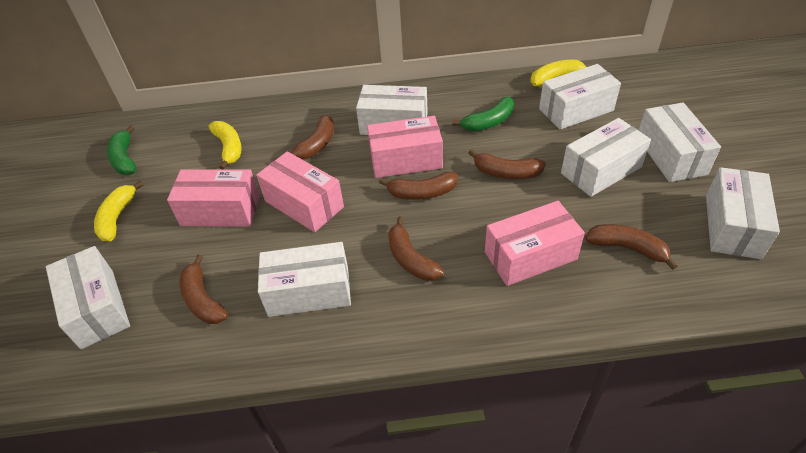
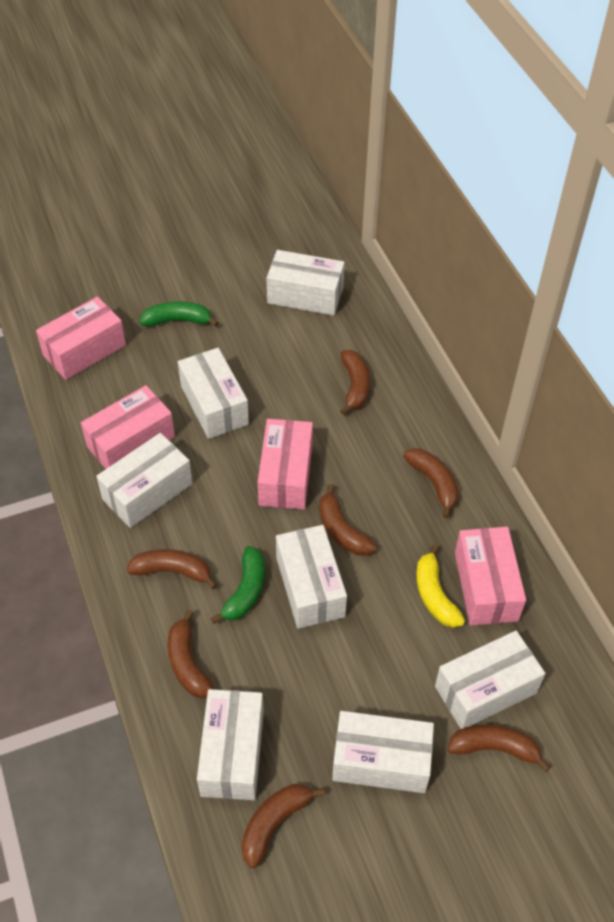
brown banana: [180,255,228,324] [291,115,334,160] [379,172,458,200] [388,217,444,281] [468,149,546,179] [585,224,677,270] = 6 -> [126,549,217,589] [168,609,215,698] [241,784,325,868] [319,484,377,556] [340,350,370,415] [403,448,459,518] [447,724,551,772] = 7
yellow banana: [94,181,144,241] [209,121,242,169] [530,60,586,87] = 3 -> [416,545,465,628] = 1

